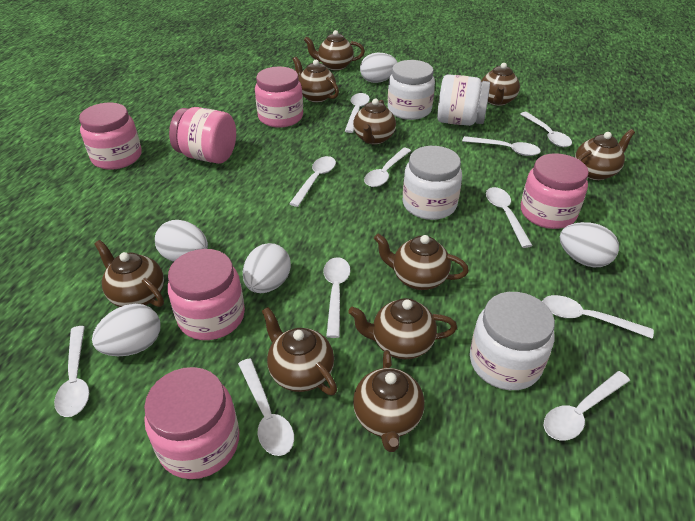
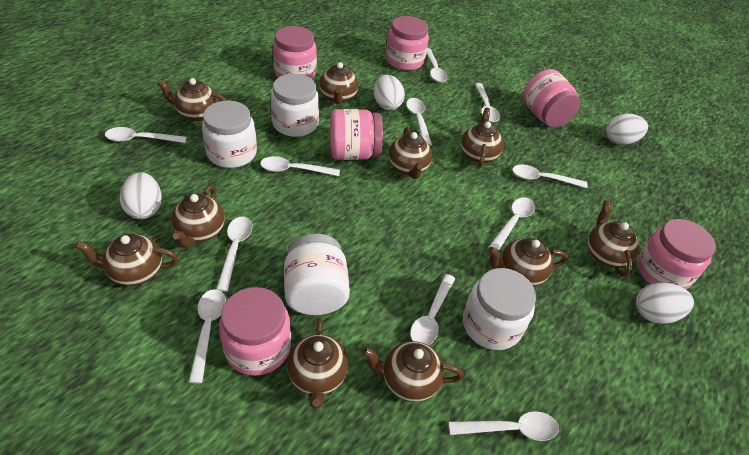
white egg: [92,304,161,356] [155,220,208,262] [243,243,291,293] [360,53,398,83] [560,222,619,267] = 5 -> [120,172,162,219] [374,75,405,110] [606,114,648,145] [636,282,694,324] = 4

